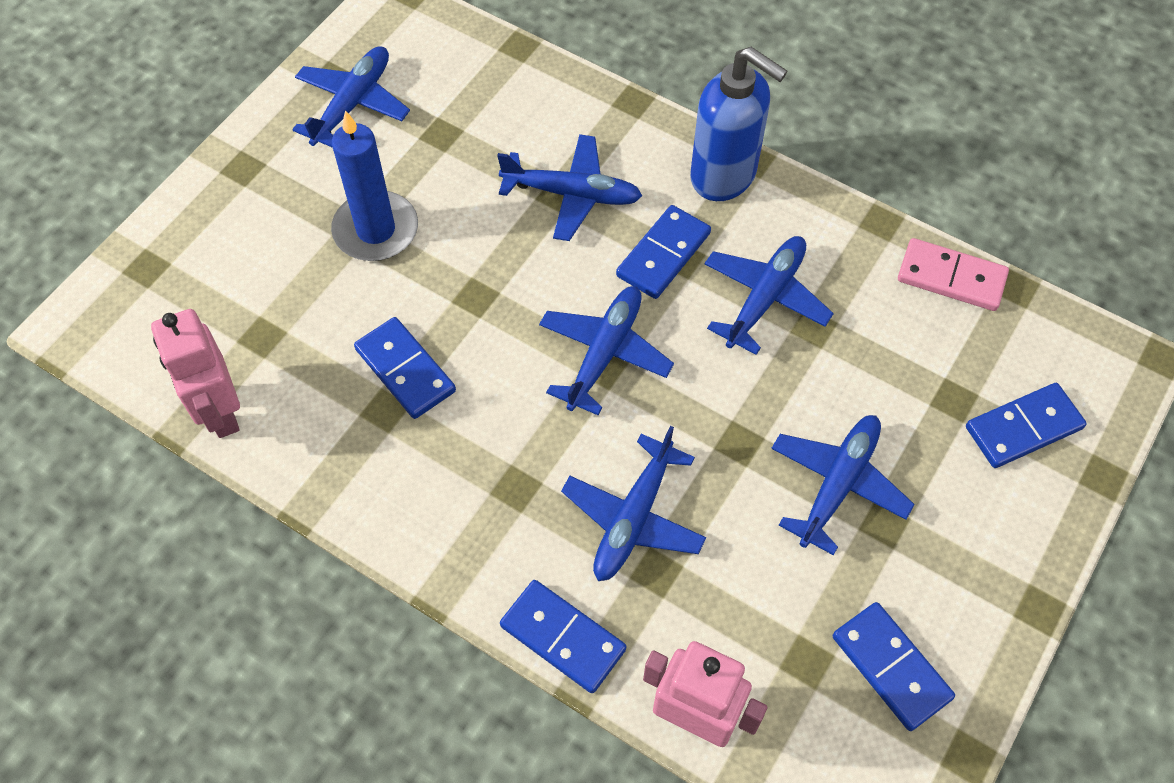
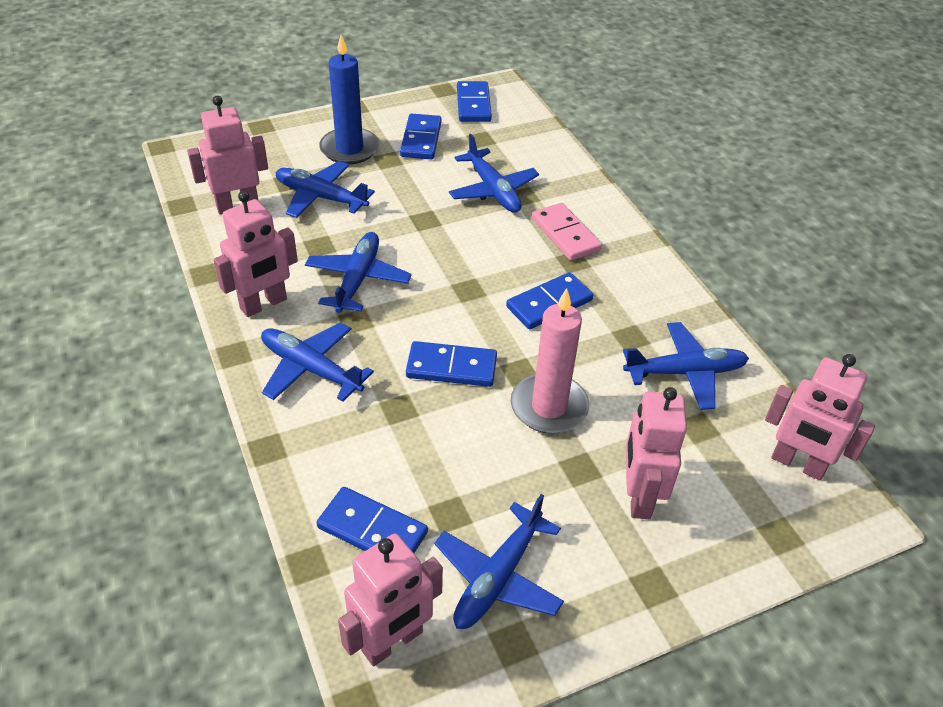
blue soap dispenser: [690,47,788,201] = 1 -> none = 0
pink candle: none = 0 -> [511,288,589,434] = 1
pink robot: [151,309,240,438] [643,641,767,747] = 2 -> [187,96,268,214] [214,191,298,317] [338,534,443,666] [625,387,687,519] [765,354,875,480] = 5

